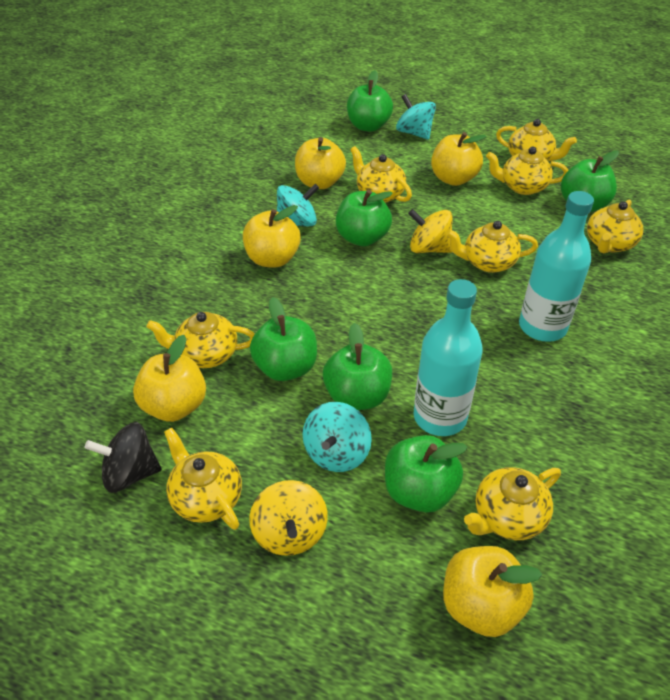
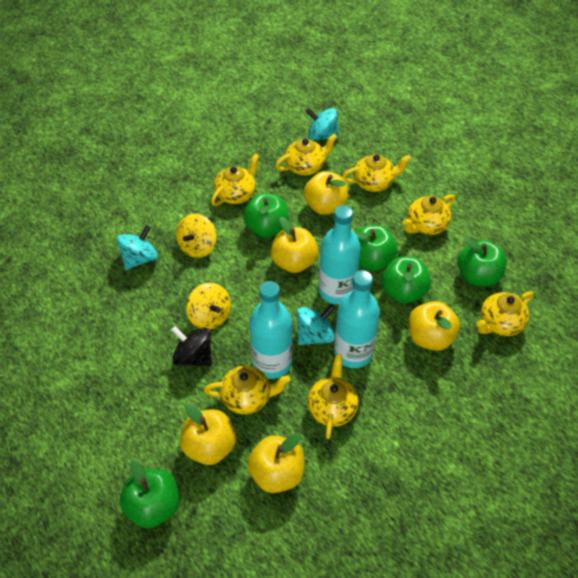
green apple: [250,297,317,381] [323,323,392,410] [336,190,393,246] [347,70,393,132] [385,435,468,513] [561,151,619,212] = 6 -> [120,460,179,528] [243,193,289,238] [355,225,398,271] [382,256,431,304] [458,238,507,286] = 5
turquoise bottle: [414,279,483,436] [519,191,594,342] = 2 -> [249,281,292,379] [319,205,361,304] [334,270,380,368] = 3
yellow teapot: [146,312,255,368] [164,427,242,530] [350,146,412,203] [446,221,538,273] [464,467,561,540] [486,147,568,195] [496,119,577,161] [587,200,644,253] = 8 -> [204,366,290,414] [211,153,260,206] [275,133,337,175] [307,354,359,439] [342,154,411,192] [402,194,455,235] [476,291,534,336] = 7

